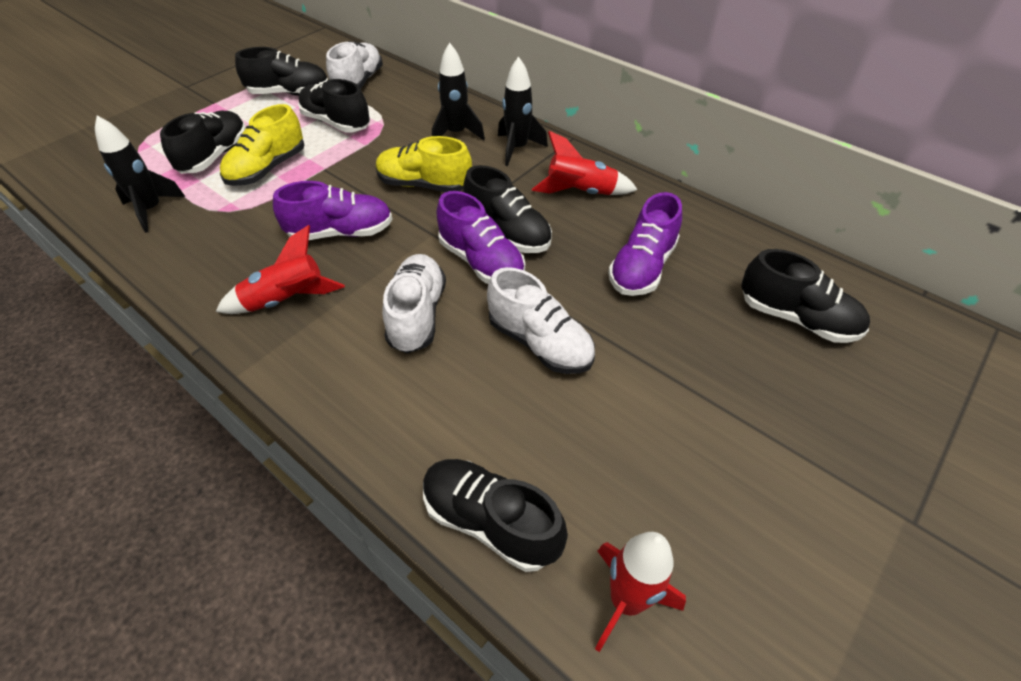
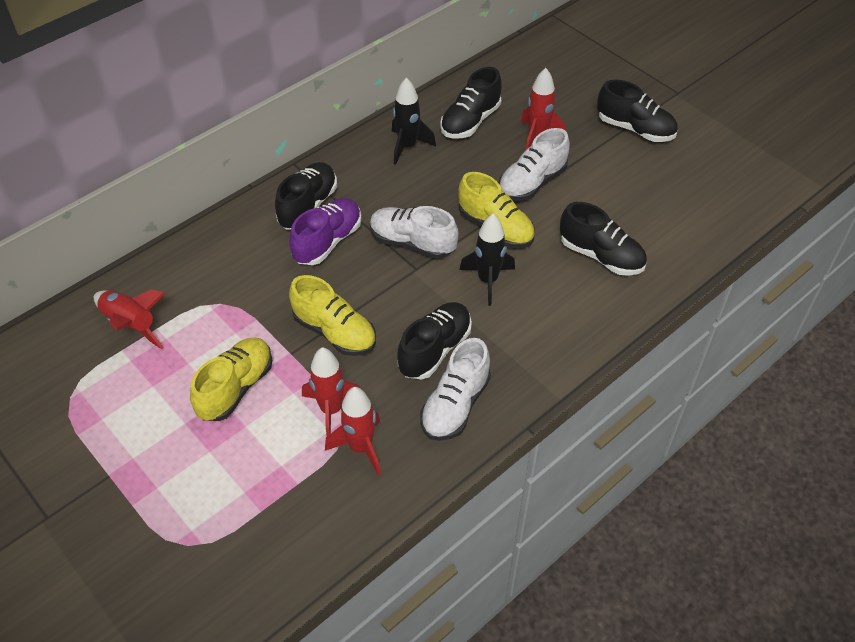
black rocket: [95,116,185,233] [432,43,485,140] [498,57,548,166] = 3 -> [392,77,436,165] [459,214,515,306] = 2
black shoe: [160,111,246,174] [235,47,328,96] [298,79,370,132] [423,459,568,572] [463,165,552,253] [741,249,870,343] = 6 -> [275,162,337,230] [397,302,472,379] [440,67,502,138] [560,202,647,276] [597,80,678,142] = 5
purple shoe: [273,181,392,240] [437,191,525,284] [608,192,682,296] = 3 -> [289,198,362,265] = 1
red rocket: [216,225,345,314] [532,131,638,195] [595,532,686,652] = 3 -> [94,289,166,349] [302,347,361,436] [325,387,381,476] [521,68,566,151] = 4
yellow shoe: [220,104,304,186] [376,136,472,192] = 2 -> [190,337,272,421] [289,275,376,356] [458,172,535,248] = 3

